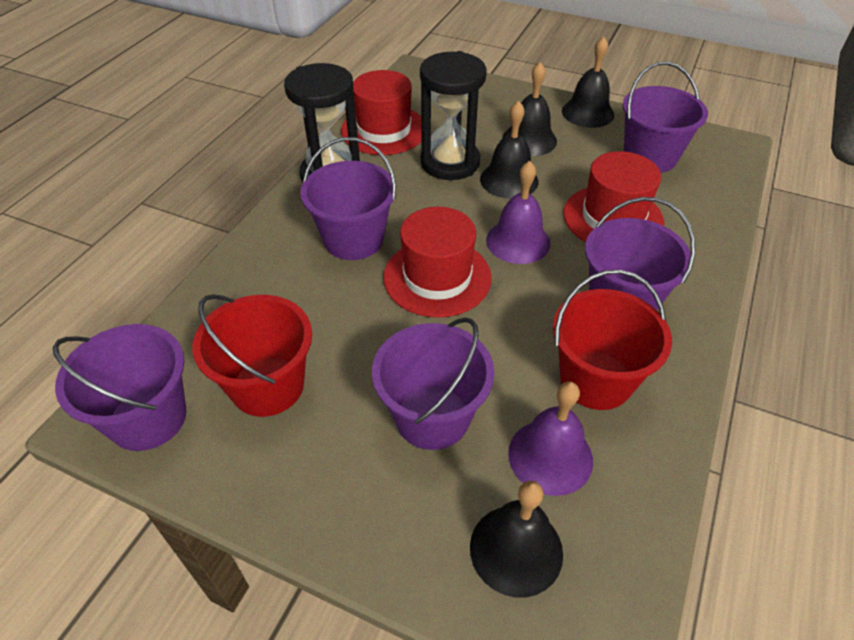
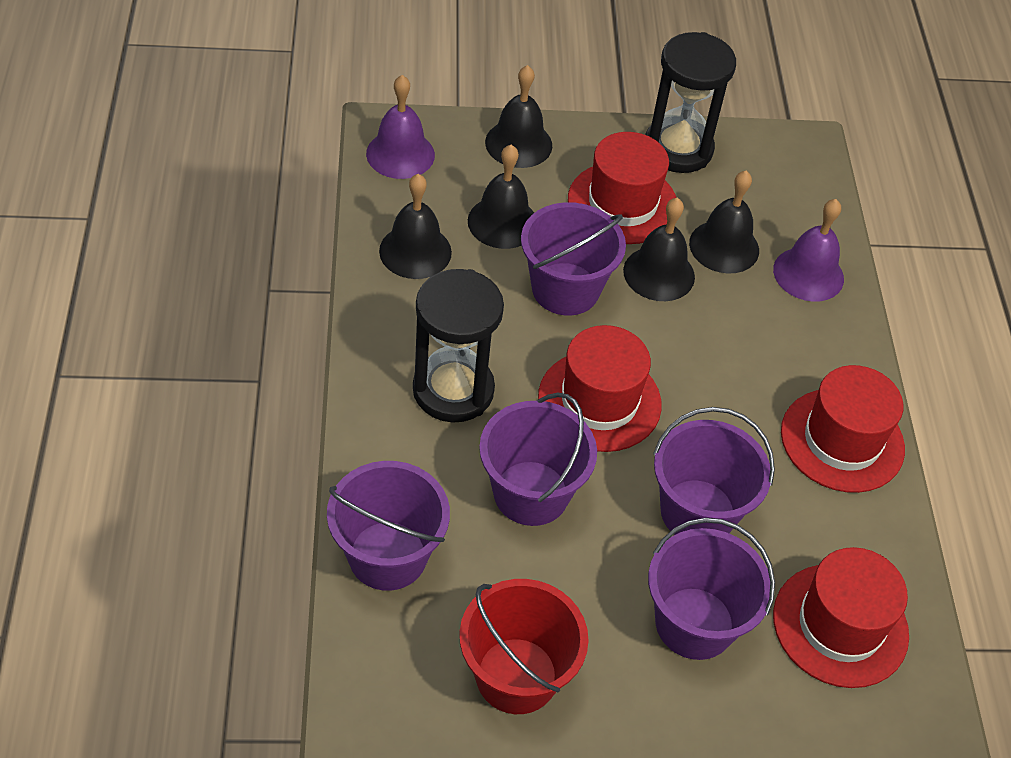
black bell: [470,481,563,598] [480,101,538,199] [502,62,557,156] [562,36,614,128] = 4 -> [379,174,452,279] [468,145,534,249] [485,65,552,168] [623,198,695,301] [689,171,759,274] = 5
red bucket: [192,294,312,417] [553,269,672,410] = 2 -> [459,579,589,714] = 1
red hat: [341,70,422,155] [383,207,492,318] [563,151,664,242] = 3 -> [538,325,662,452] [568,132,676,244] [773,547,909,688] [781,365,905,493] = 4

